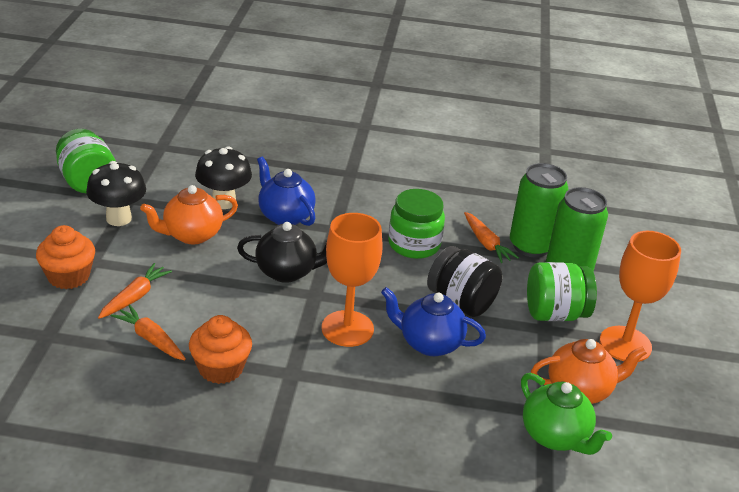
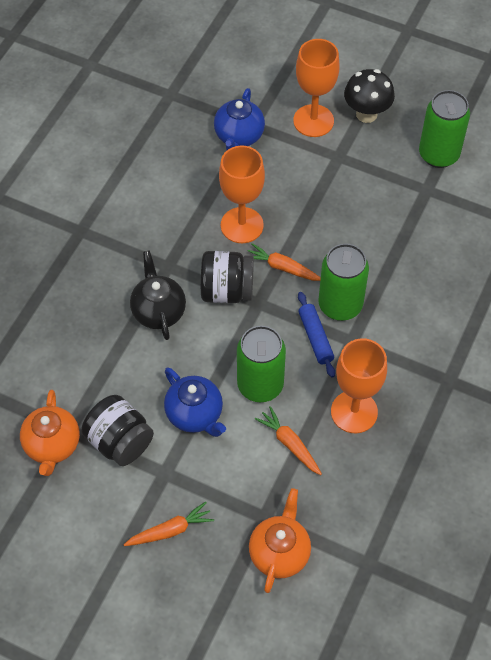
black jar: [427,246,503,317] = 1 -> [82,395,154,466] [201,251,254,303] = 2
black mushroom: [86,161,146,226] [195,146,252,209] = 2 -> [344,69,395,123] = 1
blue rolling pin: none = 0 -> [298,292,335,378] = 1
green can: [510,163,569,257] [546,187,608,271] = 2 -> [237,325,286,402] [318,244,369,321] [419,90,470,168] = 3
green jar: [56,129,116,193] [388,189,445,259] [527,262,597,321] = 3 -> none = 0
green teapot: [521,373,612,455] = 1 -> none = 0
orange cupcake: [36,225,95,289] [189,315,252,384] = 2 -> none = 0
orange goblet: [322,213,383,347] [600,231,681,362] = 2 -> [219,146,265,243] [293,39,339,137] [331,338,387,433] = 3

